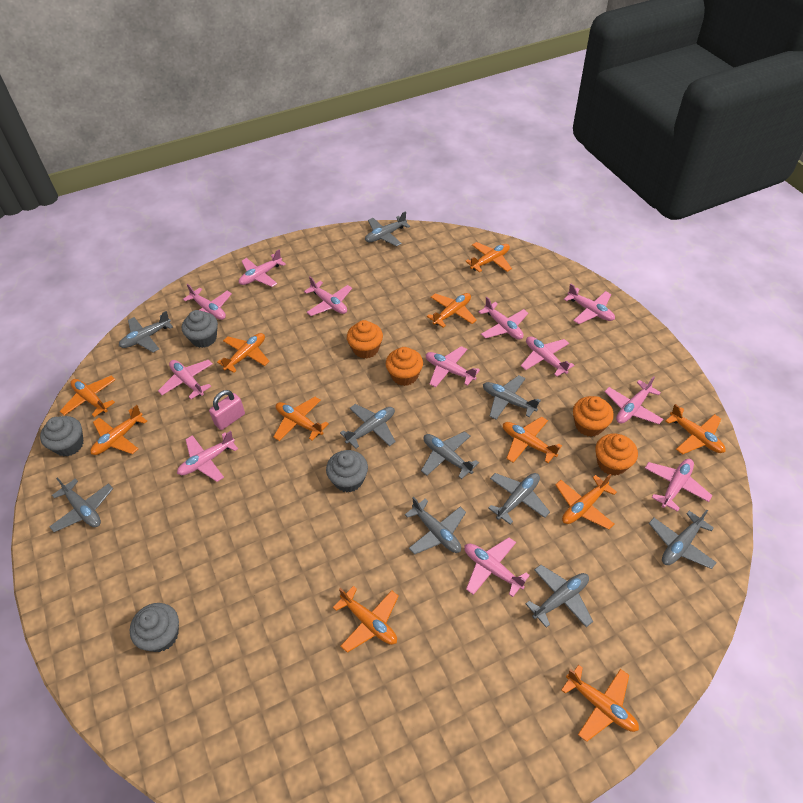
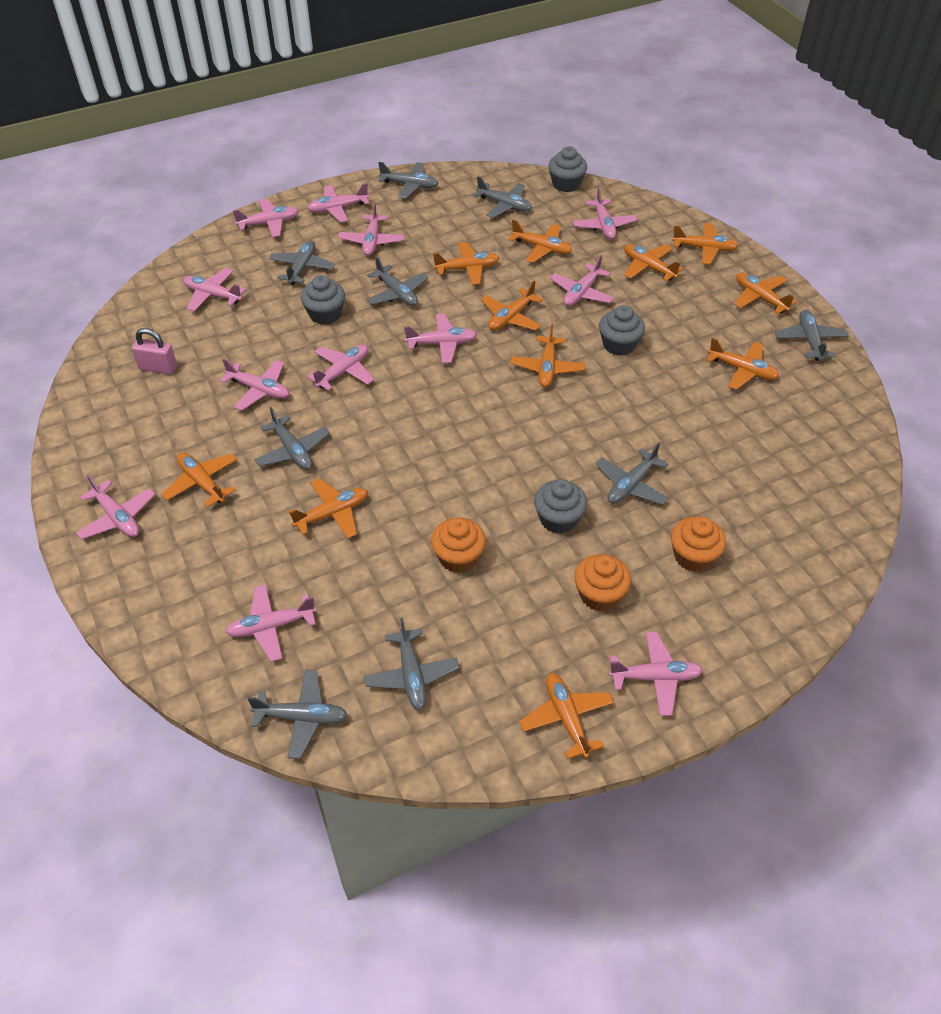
grey plane: [49,477,113,532] [119,311,173,352] [340,404,396,449] [365,211,410,246] [405,497,466,555] [421,431,479,479] [483,375,541,420] [488,473,550,525] [526,565,593,628] [649,510,717,569] = 10 -> [248,670,348,759] [254,407,330,470] [269,240,335,285] [364,618,459,710] [366,256,428,306] [378,162,439,199] [473,177,532,218] [596,443,669,505] [775,310,849,361] = 9
orange cupcake: [347,320,383,359] [386,347,423,386] [573,396,614,437] [595,433,638,476] = 4 -> [431,518,486,573] [574,554,631,611] [671,517,726,572] = 3

